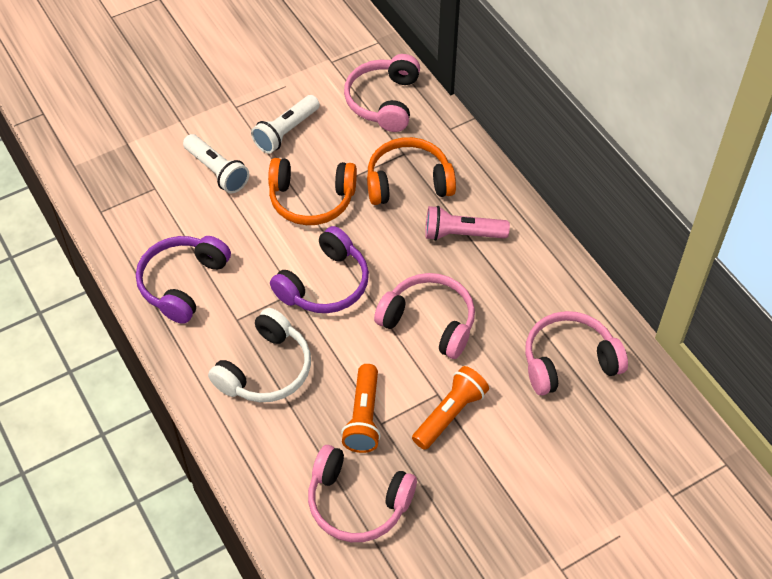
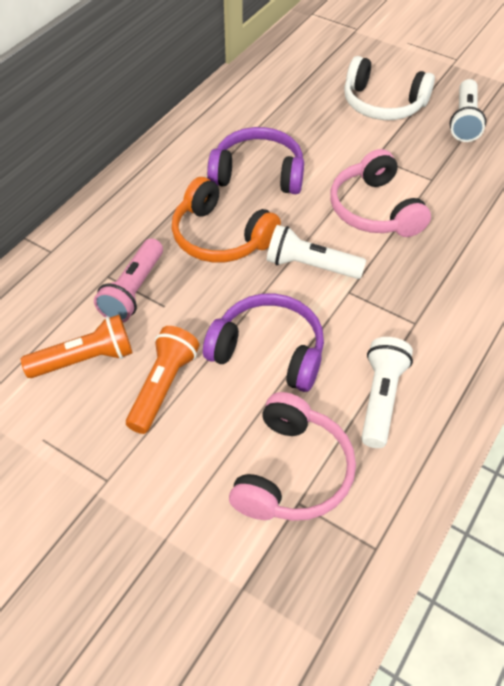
orange headphones: [268,158,357,225] [367,137,456,205] = 2 -> [172,177,281,263] = 1
pink headphones: [308,445,417,542] [344,54,420,132] [374,273,475,359] [525,311,628,396] = 4 -> [229,392,356,521] [330,149,431,237] = 2
white flashlight: [183,134,249,193] [251,95,320,154] = 2 -> [267,225,366,279] [361,337,413,448] [450,79,486,142] = 3

